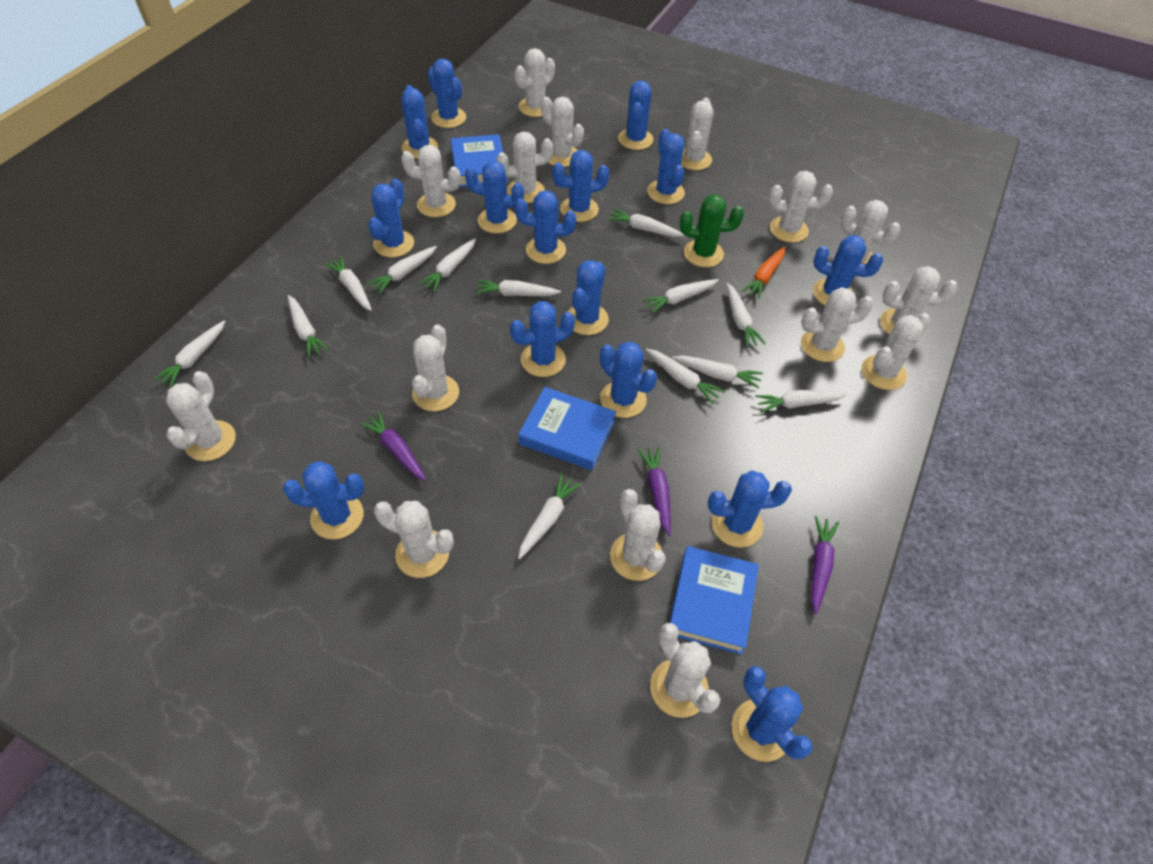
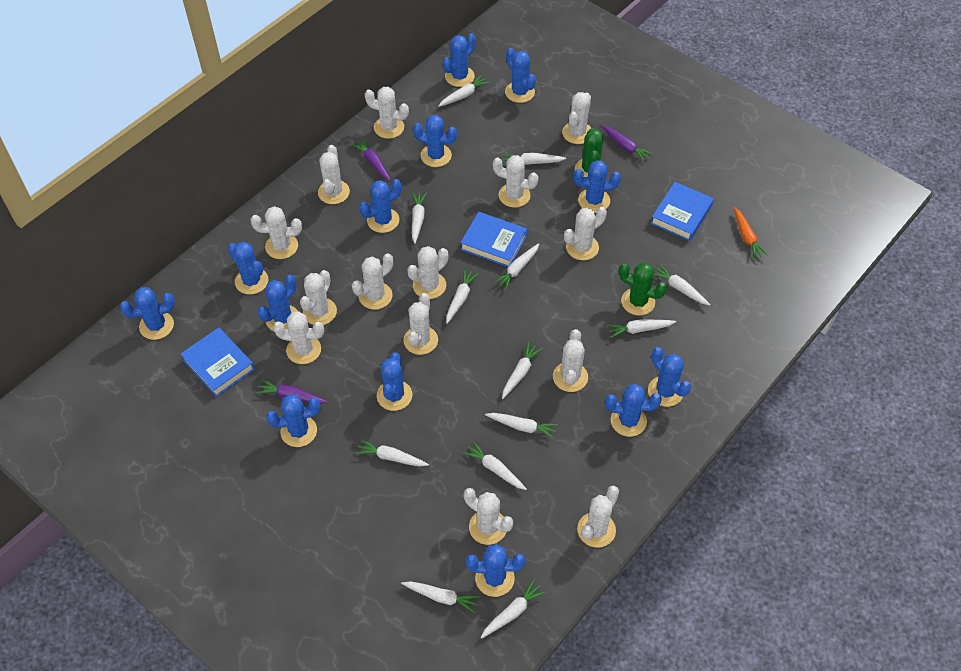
blue cactus: [283,461,364,539] [368,179,414,257] [401,85,438,159] [428,59,466,128] [465,161,524,234] [510,301,575,377] [515,190,576,264] [552,150,609,222] [568,260,609,335] [600,341,657,418] [618,81,653,150] [647,129,685,204] [708,471,792,548] [732,666,813,762] [813,235,883,305] = 15 -> [120,287,175,340] [228,242,268,295] [258,275,298,332] [266,394,321,447] [359,179,402,233] [377,352,412,411] [413,115,457,167] [443,33,476,87] [466,544,525,597] [505,48,536,103] [574,160,621,213] [605,384,661,437] [648,347,691,407] = 13
green cactus: [680,194,744,267] = 1 -> [575,128,604,177] [619,263,667,316] = 2
white cactus: [166,371,236,461] [374,501,454,578] [401,145,461,217] [412,324,459,411] [496,132,553,203] [515,48,555,117] [541,97,584,167] [610,489,666,581] [650,623,721,718] [681,97,713,170] [769,171,833,243] [801,287,873,362] [835,200,900,264] [862,313,930,390] [880,266,958,335] = 15 -> [251,206,302,259] [273,311,324,364] [300,270,337,325] [318,145,350,204] [352,253,393,310] [365,87,409,139] [403,293,438,355] [407,246,448,299] [464,488,513,545] [492,155,538,208] [553,329,588,392] [562,92,591,144] [564,207,607,260] [577,486,619,548] = 14

